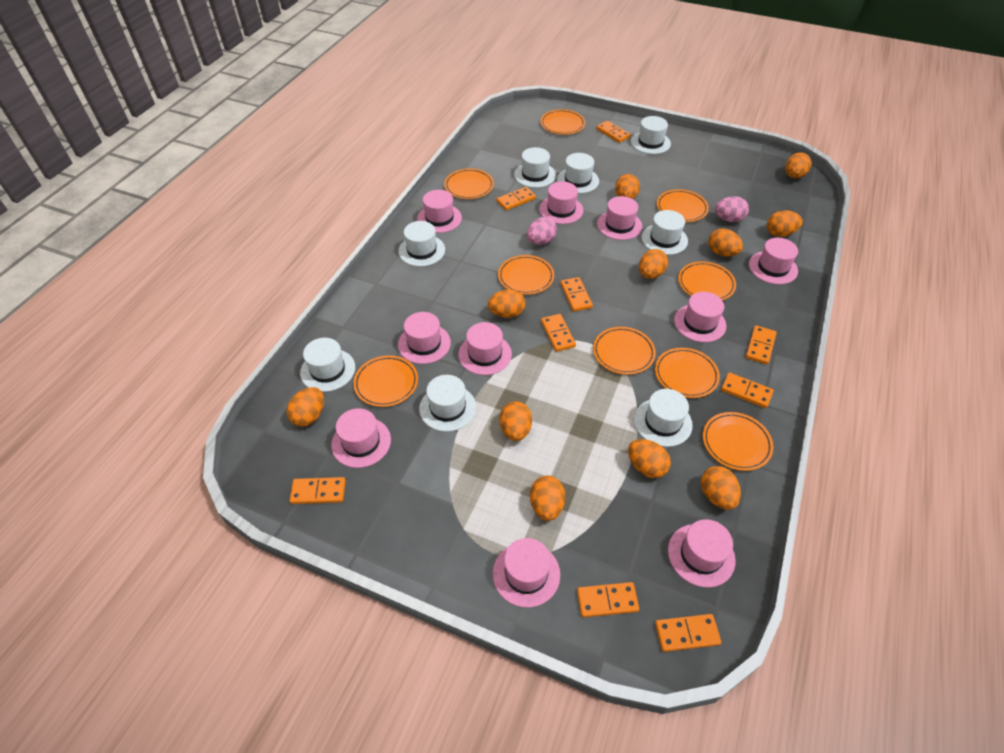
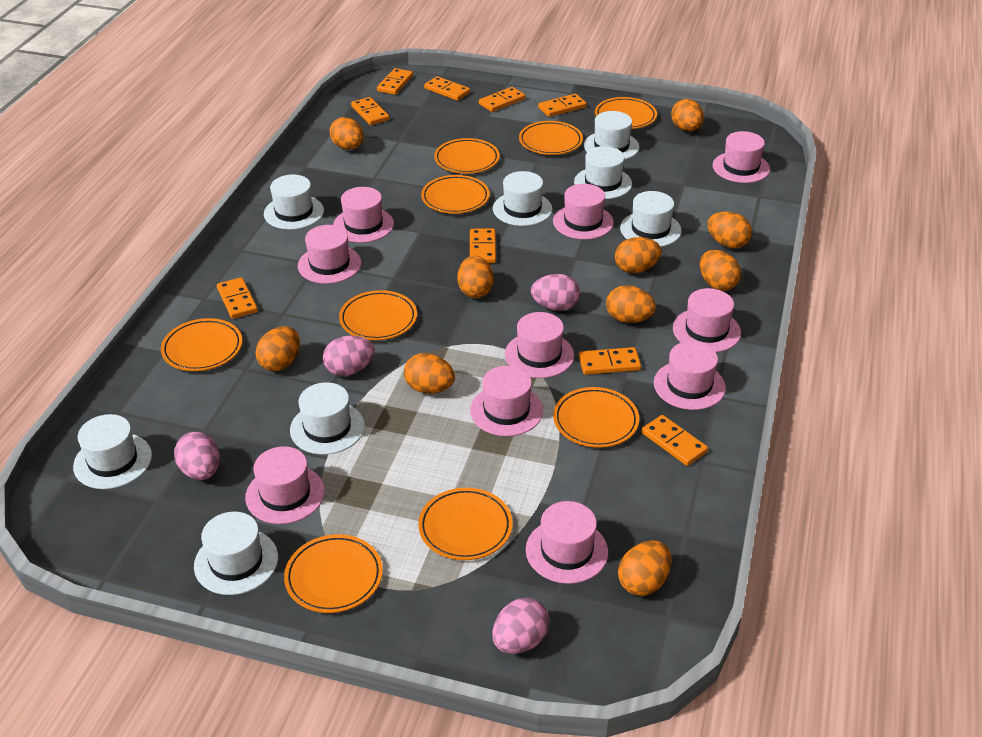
orange egg: [286,387,324,427] [488,289,525,318] [500,401,532,441] [530,476,565,521] [615,174,640,199] [628,439,671,478] [639,249,668,279] [701,466,741,510] [708,228,743,257] [767,211,803,237] [785,152,811,178] = 11 -> [255,326,300,371] [330,117,364,150] [404,353,455,393] [457,256,494,298] [606,285,656,323] [615,237,662,273] [618,541,671,596] [671,99,704,131] [700,250,741,291] [708,211,752,249] = 10
pink egg: [527,217,557,245] [715,196,749,222] = 2 -> [174,432,220,480] [323,336,375,376] [492,598,550,654] [531,274,580,311] = 4

